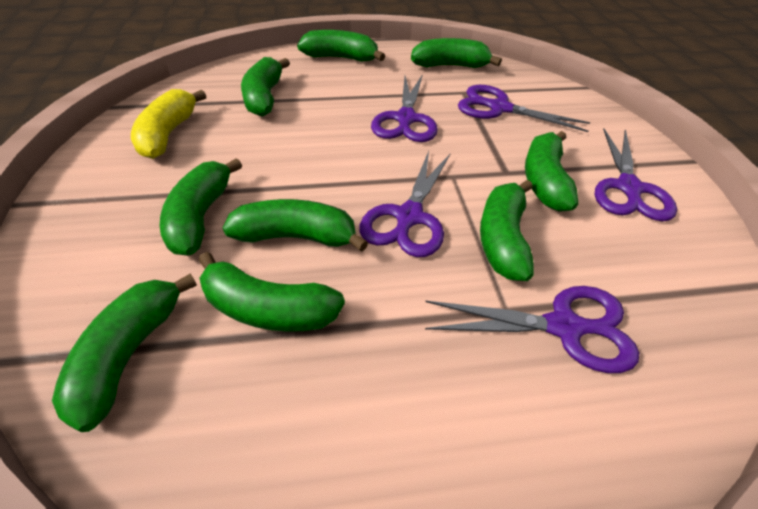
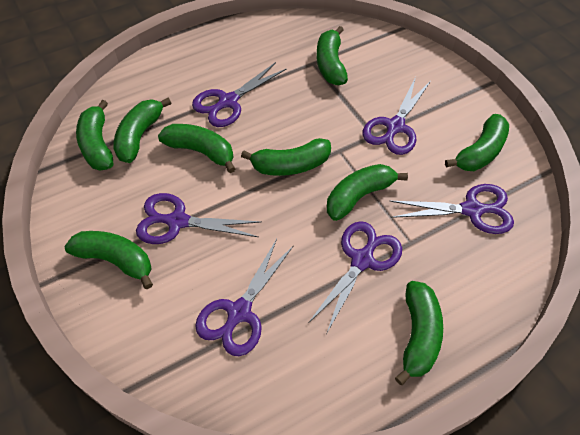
purple scissors: [359,151,450,257] [371,74,438,142] [425,286,639,373] [458,85,590,132] [595,128,677,222] = 5 -> [136,193,261,244] [192,62,287,127] [195,239,294,356] [309,221,402,334] [362,77,431,155] [390,184,514,234] = 6
yellow banana: [131,89,206,159] = 1 -> none = 0

